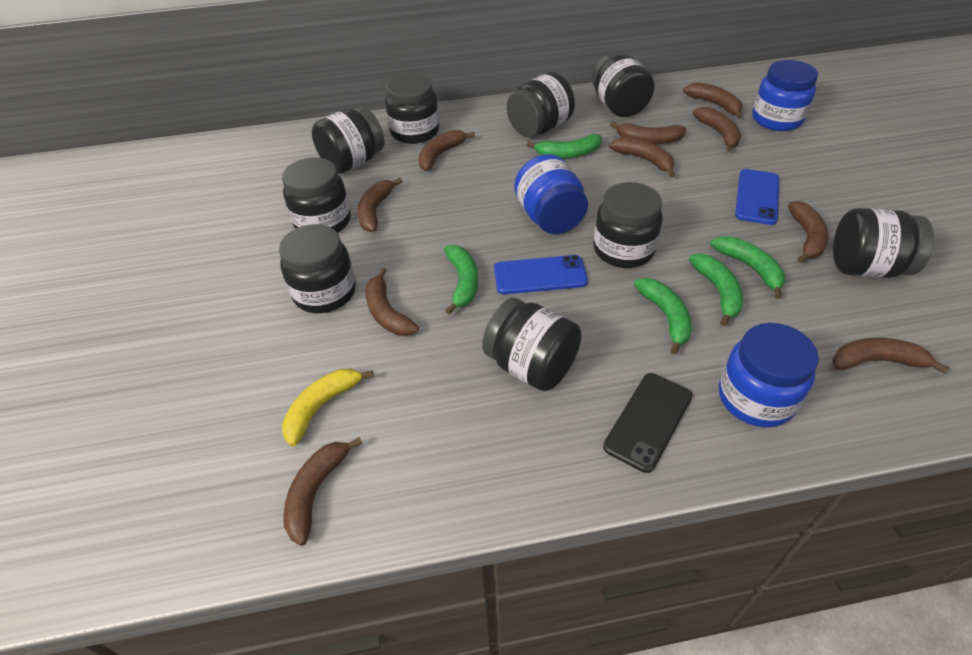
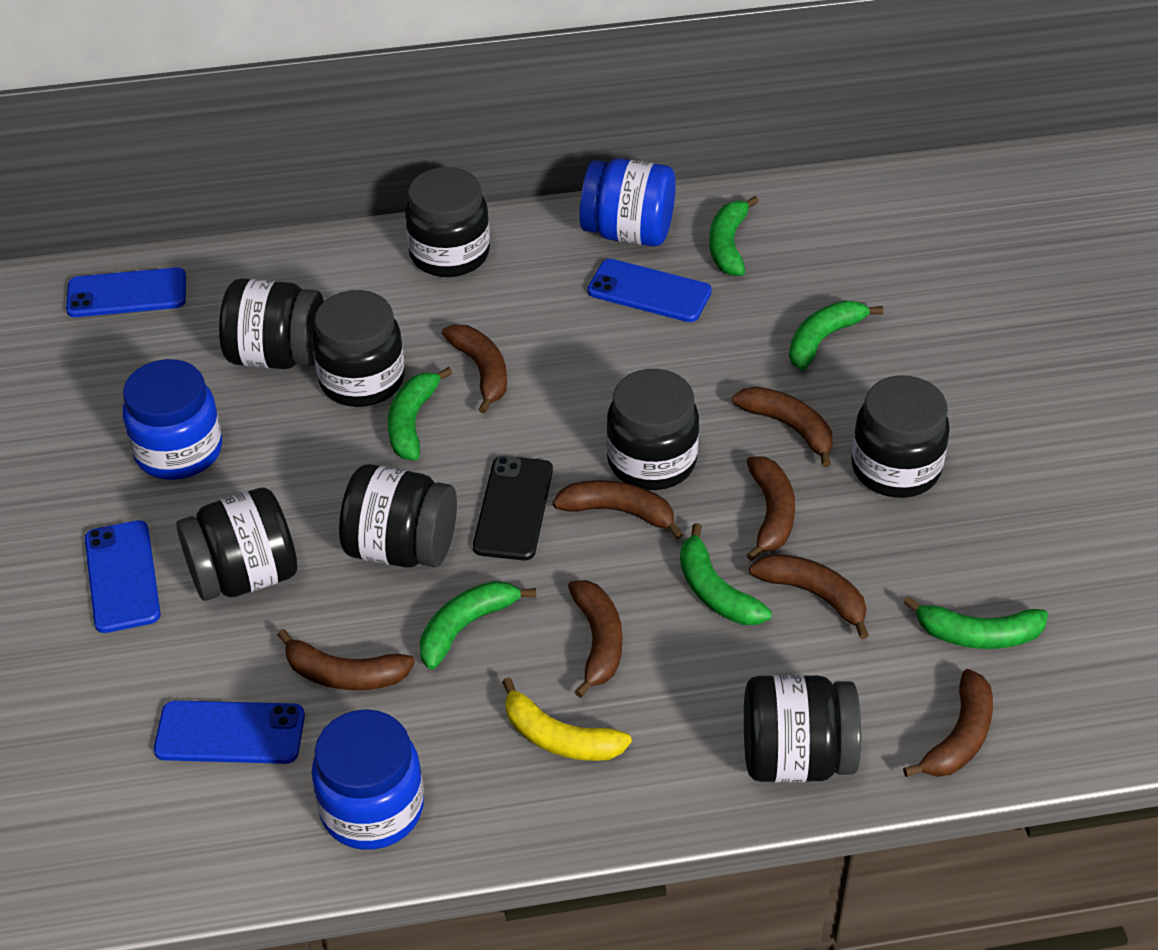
black jar: [279,224,356,313] [282,157,351,233] [312,106,384,174] [385,73,439,144] [482,298,581,391] [507,72,575,137] [592,52,655,117] [593,182,663,268] [833,208,934,278] = 9 -> [176,487,297,601] [219,278,324,369] [312,290,405,407] [339,464,457,568] [405,167,490,277] [606,369,699,490] [744,675,861,782] [851,376,950,498] = 8
blue phone: [494,255,588,294] [735,169,779,225] = 2 -> [66,267,186,317] [85,520,161,633] [154,700,305,764] [587,259,712,322] = 4
brown banana: [283,437,362,546] [357,178,403,232] [365,268,419,336] [418,130,475,171] [609,137,675,177] [610,121,686,144] [683,82,743,119] [693,107,741,152] [788,201,829,263] [832,338,949,374] = 10 -> [277,629,415,691] [442,324,507,414] [553,480,683,539] [568,580,622,698] [732,387,833,467] [746,456,795,561] [749,554,869,639] [903,669,993,777] = 8
green banana: [444,245,478,314] [527,134,602,159] [634,278,692,355] [689,254,743,326] [710,236,785,299] = 5 -> [388,367,452,461] [419,581,536,670] [680,523,772,625] [709,196,759,276] [789,301,883,370] [903,596,1048,649] = 6

